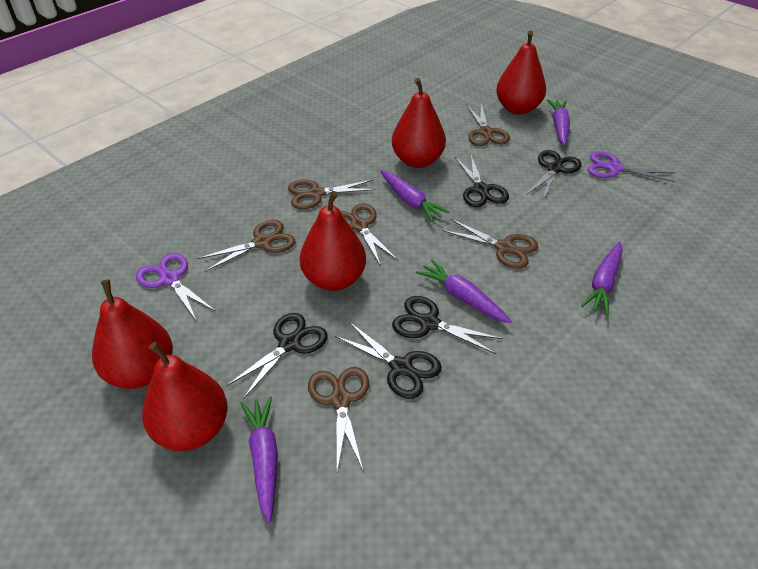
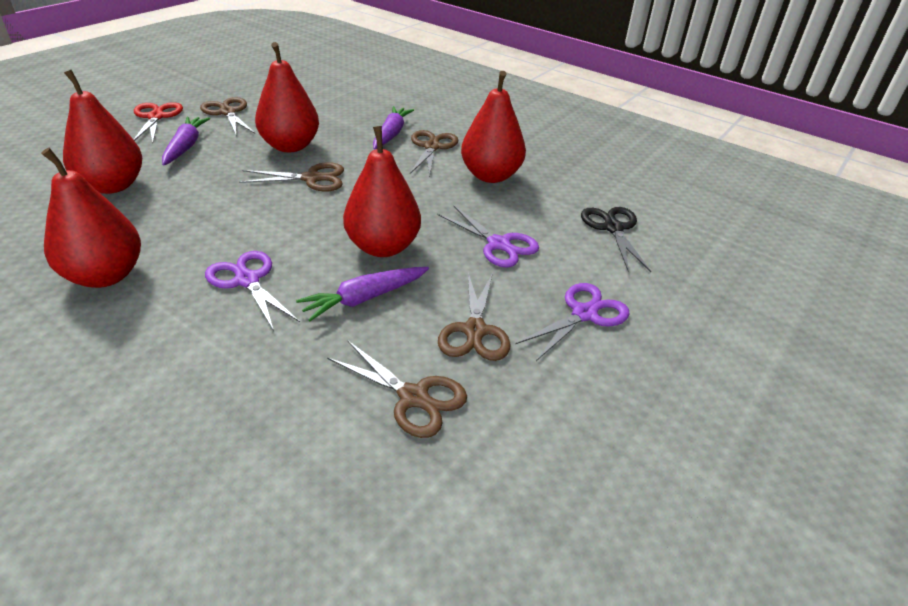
black scissors: [226,313,328,399] [335,322,442,399] [392,296,503,354] [455,155,509,207] [526,150,582,201] = 5 -> [581,207,651,272] = 1
brown scissors: [197,220,295,272] [288,180,377,209] [308,367,369,471] [340,204,398,266] [442,219,538,269] [466,104,510,146] = 6 -> [200,97,255,136] [239,162,344,192] [327,340,467,438] [410,130,458,177] [438,273,511,361] = 5
purple carrot: [240,396,278,523] [380,170,450,222] [416,259,512,323] [547,100,570,146] [581,242,623,315] = 5 -> [162,116,210,166] [296,267,429,321] [373,106,414,150] = 3
purple scissors: [136,253,215,320] [588,151,675,182] = 2 -> [205,251,300,331] [438,205,539,267] [515,283,630,361] = 3
red scissors: none = 0 -> [133,102,183,142] = 1

